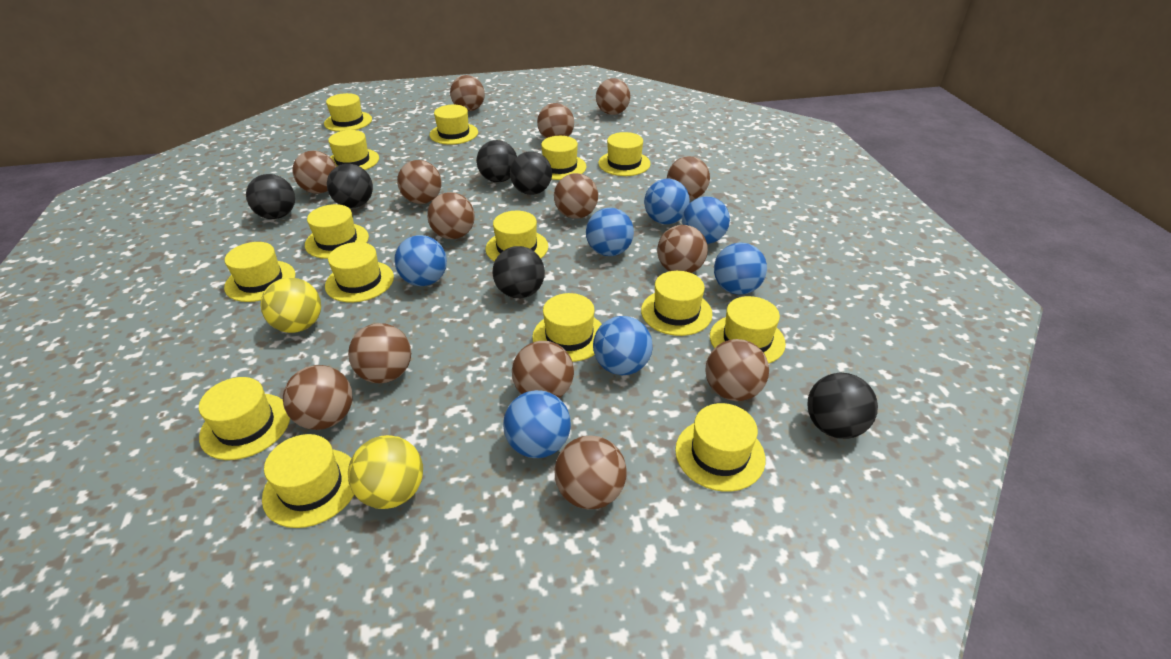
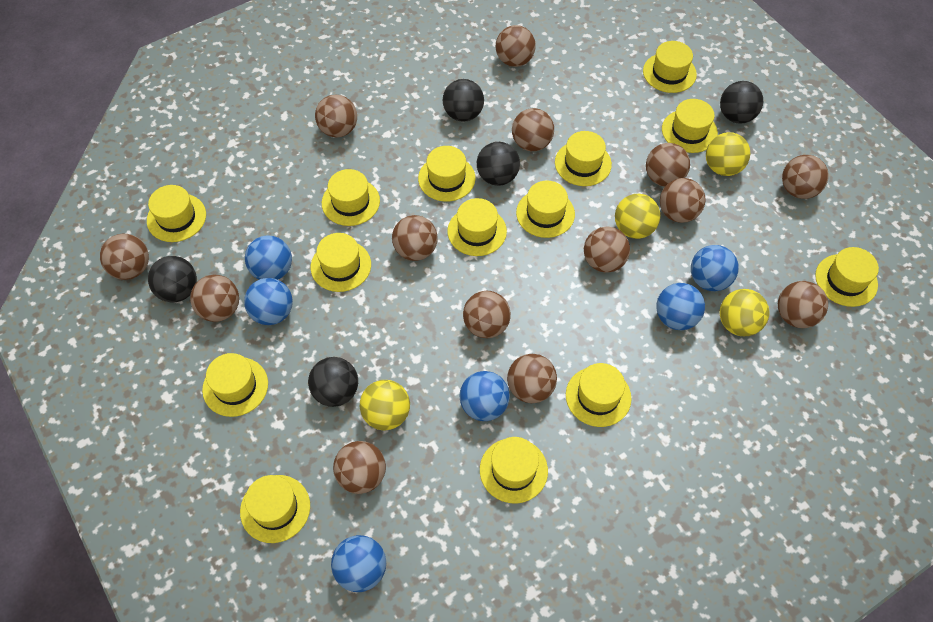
black ball: [246,174,295,219] [327,164,373,208] [477,140,517,182] [492,246,545,298] [510,151,552,195] [807,373,878,439] = 6 -> [148,256,197,302] [308,357,358,407] [443,79,484,122] [477,142,520,186] [720,81,763,124] = 5
blue ball: [394,235,447,286] [503,390,571,458] [586,208,634,256] [593,316,653,375] [644,178,690,224] [682,196,730,244] [714,243,767,295] = 7 -> [244,278,293,325] [245,235,292,280] [331,535,386,592] [460,371,510,421] [656,283,705,330] [691,245,739,291] = 6
yellow ball: [260,277,321,333] [348,435,423,509] = 2 -> [360,380,410,430] [615,194,660,239] [706,132,750,176] [720,289,769,336] = 4
yellow hat: [199,377,290,460] [224,242,295,302] [262,434,354,528] [305,204,369,259] [324,93,372,132] [325,242,394,303] [328,130,379,170] [430,105,478,145] [485,211,548,262] [532,293,602,362] [541,136,586,180] [598,132,650,176] [641,271,713,336] [675,403,766,492] [710,296,786,364] = 15 -> [147,185,206,242] [202,353,268,417] [240,475,310,543] [311,233,371,292] [322,169,380,226] [418,146,476,202] [447,198,507,256] [480,437,548,503] [516,181,575,238] [555,131,612,186] [566,363,631,427] [643,41,697,93] [662,99,718,153] [815,247,879,307] = 14

